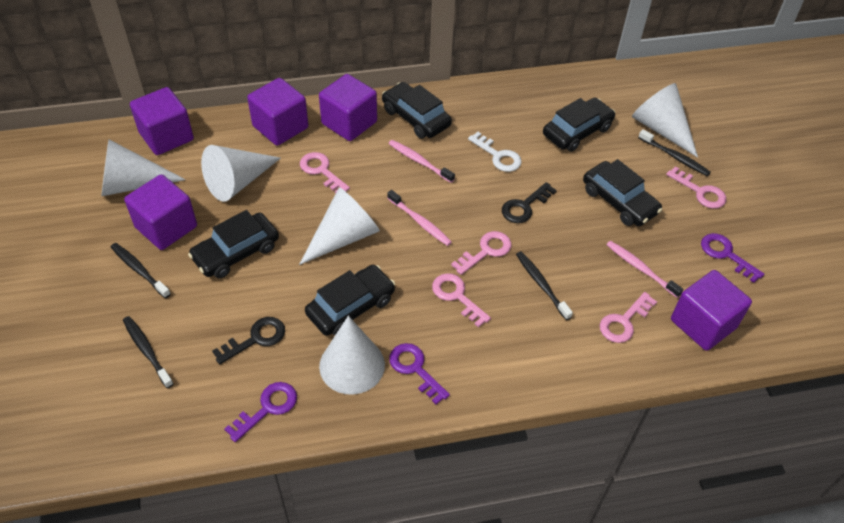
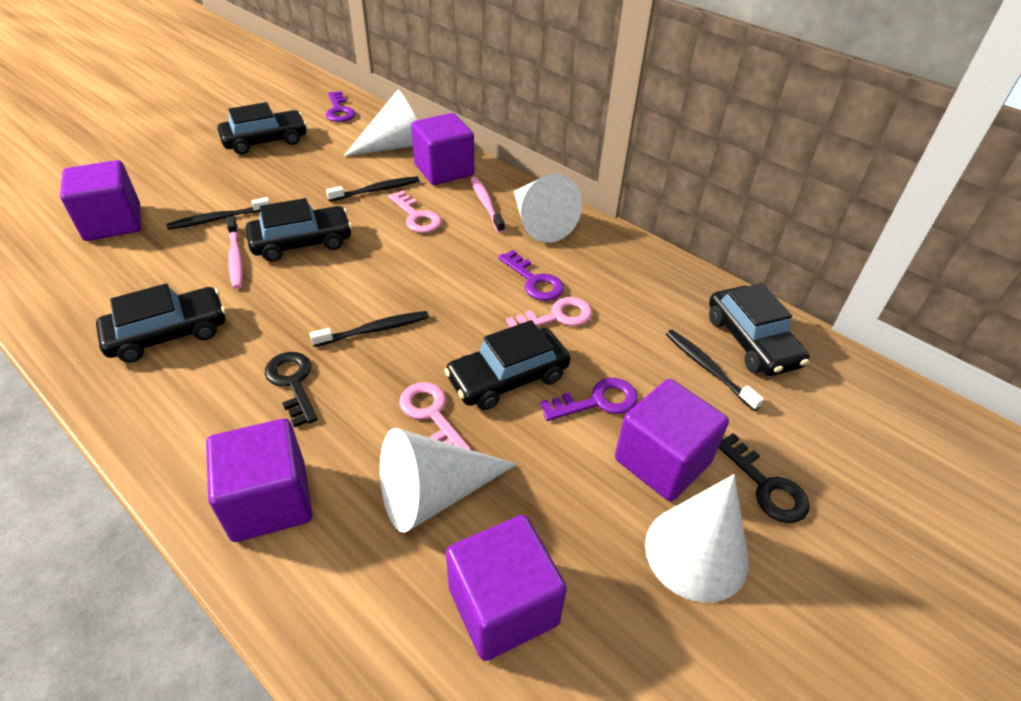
pink key: [300,152,350,194] [432,273,491,327] [451,231,512,275] [600,292,657,343] [666,166,726,209] = 5 -> [388,191,442,233] [399,382,471,450] [506,297,592,328] = 3
pink toothbrush: [387,190,452,246] [388,140,455,183] [606,241,683,298] = 3 -> [227,216,243,289] [471,177,505,233] = 2
white cone: [101,139,186,196] [201,145,281,202] [299,187,380,265] [319,316,385,395] [632,83,698,158] = 5 -> [344,90,417,156] [380,428,517,533] [514,174,582,243] [645,474,749,603] = 4
white key: [468,132,522,172] = 1 -> none = 0

